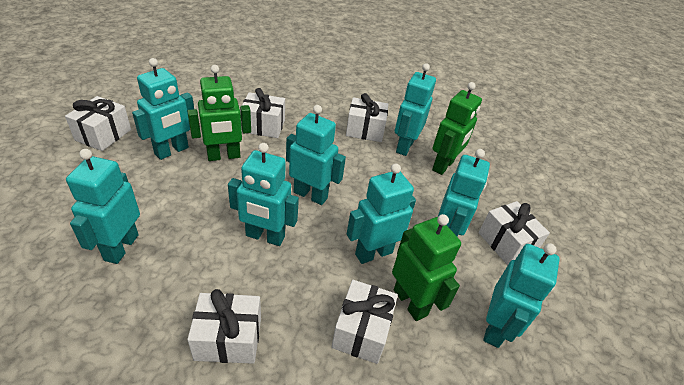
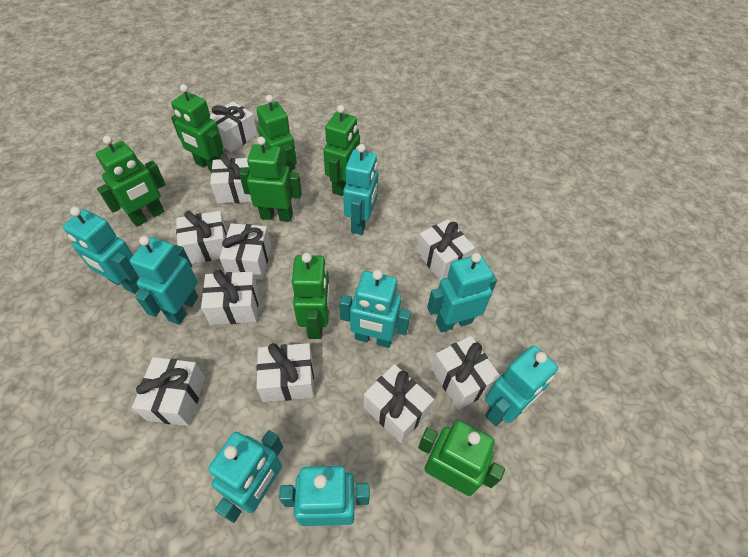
green robot: [188,65,251,161] [392,214,461,321] [432,82,482,175] = 3 -> [96,136,166,227] [171,84,223,171] [239,137,302,222] [256,95,297,173] [292,253,330,339] [323,105,360,196] [418,420,505,496] = 7
white gift: [65,96,131,151] [187,289,261,364] [240,88,285,138] [332,280,398,364] [346,93,388,142] [479,201,550,265] = 6 -> [132,357,205,426] [176,211,228,264] [201,269,258,325] [210,101,258,152] [210,154,252,204] [220,223,271,280] [256,343,314,402] [363,364,434,443] [417,219,475,281] [431,336,501,410] = 10

